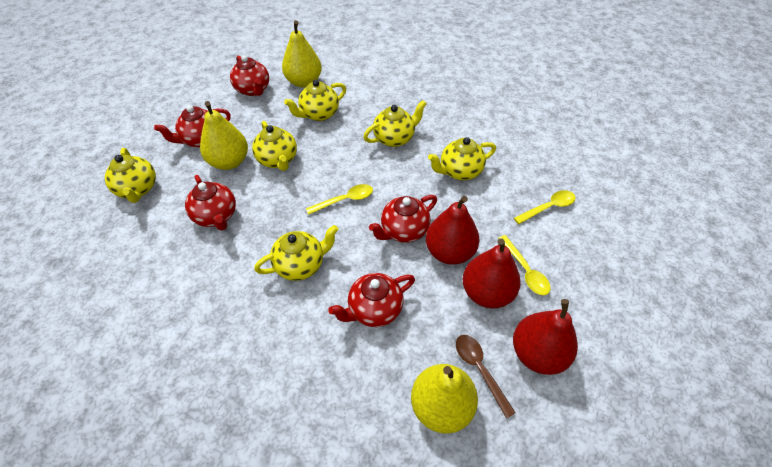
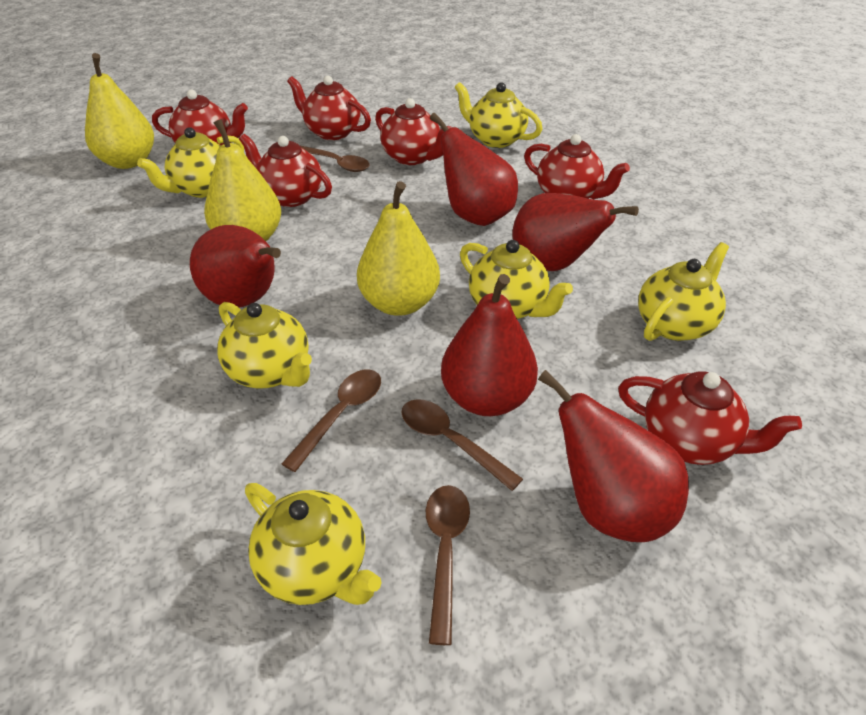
brown spoon: [456,335,516,419] = 1 -> [282,369,381,472] [301,146,370,172] [401,399,523,491] [426,485,470,645] = 4
red pear: [426,196,480,265] [463,238,521,309] [513,299,578,375] = 3 -> [190,225,281,307] [430,113,518,226] [441,274,538,416] [512,193,639,271] [538,370,689,542] = 5
red teapot: [154,105,231,147] [185,175,236,230] [230,55,269,96] [328,273,415,327] [369,195,437,243] = 5 -> [152,90,248,145] [239,134,332,207] [287,76,371,140] [375,98,452,165] [524,134,630,199] [618,371,802,465] = 6
yellow spoon: [306,184,373,215] [498,235,550,295] [514,190,576,224] = 3 -> none = 0

